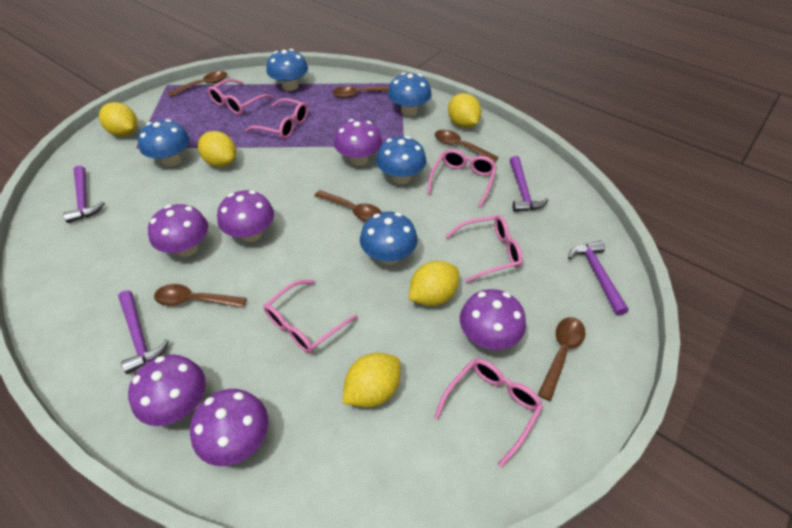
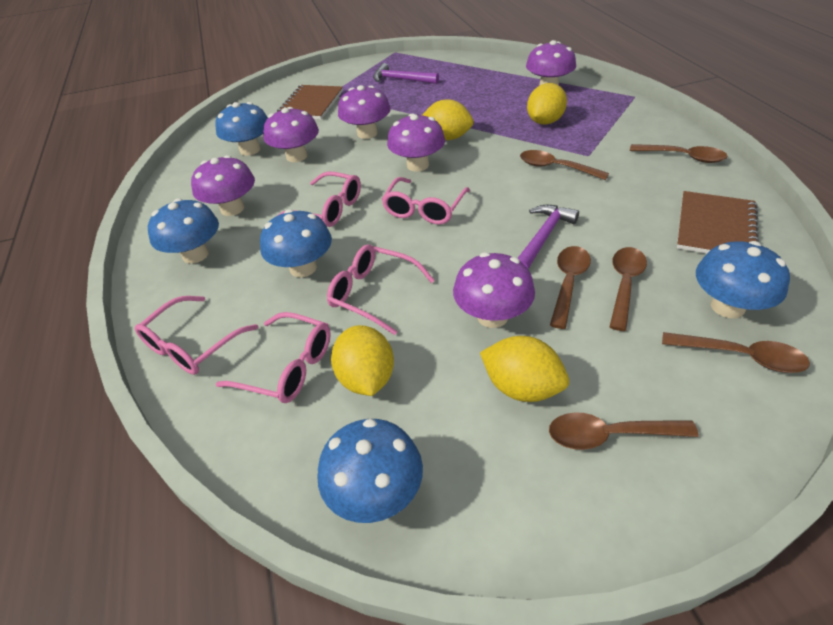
brown notebook: none = 0 -> [277,85,343,120] [677,191,759,254] = 2
pink glasses: [208,79,274,115] [245,98,308,139] [264,280,358,353] [427,149,497,208] [434,358,543,467] [446,215,523,283] = 6 -> [135,296,259,375] [216,312,331,403] [277,172,361,227] [327,244,435,335] [382,177,470,225] = 5
purple hammer: [63,166,105,223] [118,290,169,374] [510,156,548,212] [568,241,629,316] = 4 -> [373,63,439,84] [518,205,579,269] = 2
yellow lemon: [99,102,137,136] [198,131,236,167] [343,353,401,408] [409,261,459,306] [448,93,481,128] = 5 -> [331,325,394,396] [422,99,474,140] [480,336,569,402] [527,83,567,125] = 4

